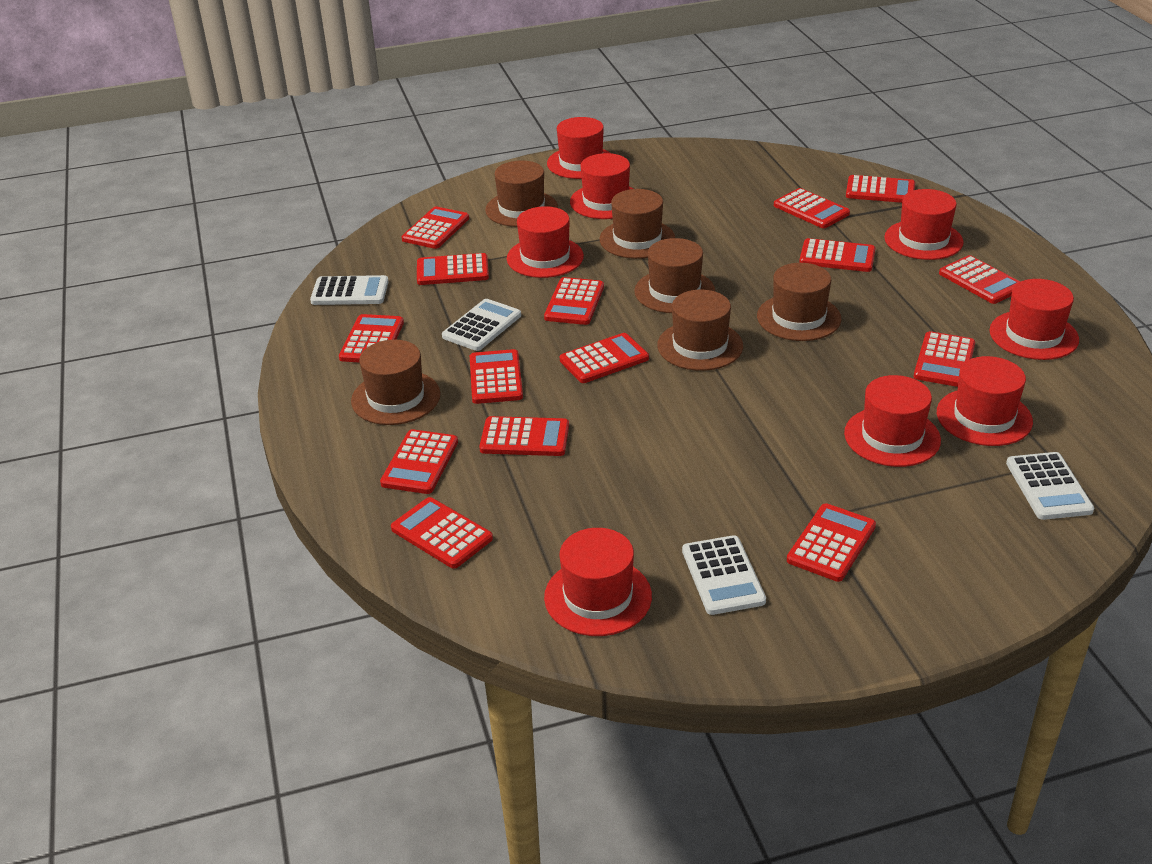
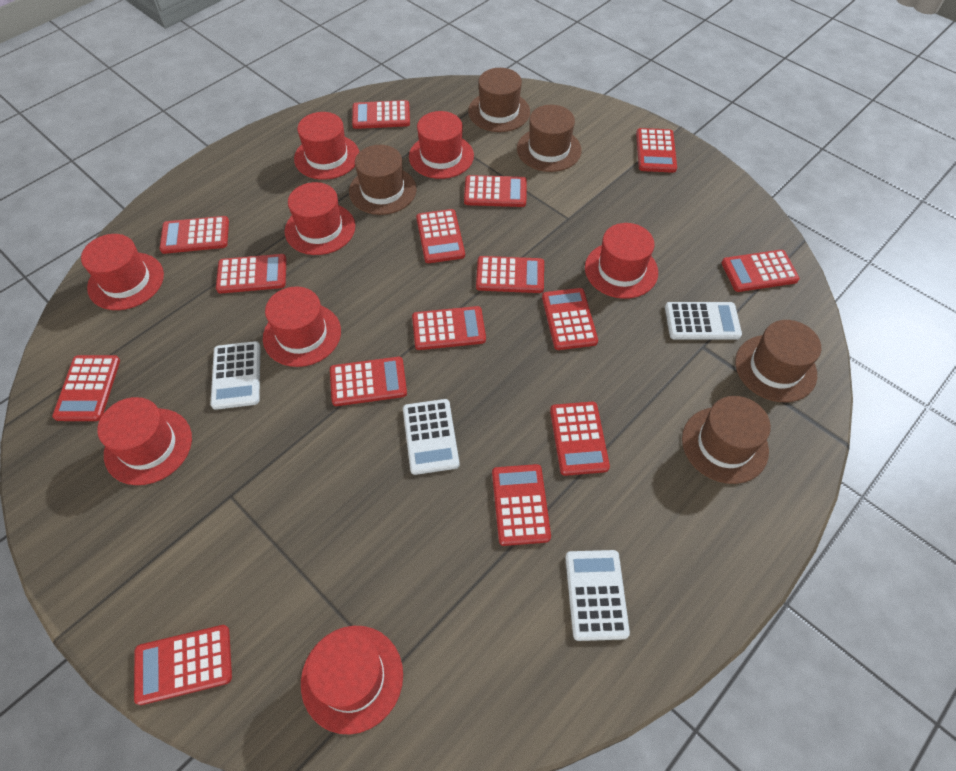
brown hat: [351,340,440,425] [485,160,558,227] [600,189,675,259] [634,238,715,313] [657,290,743,371] [757,263,841,341] = 6 -> [349,145,417,215] [468,68,530,132] [517,105,581,172] [682,396,771,484] [735,320,821,402] = 5

